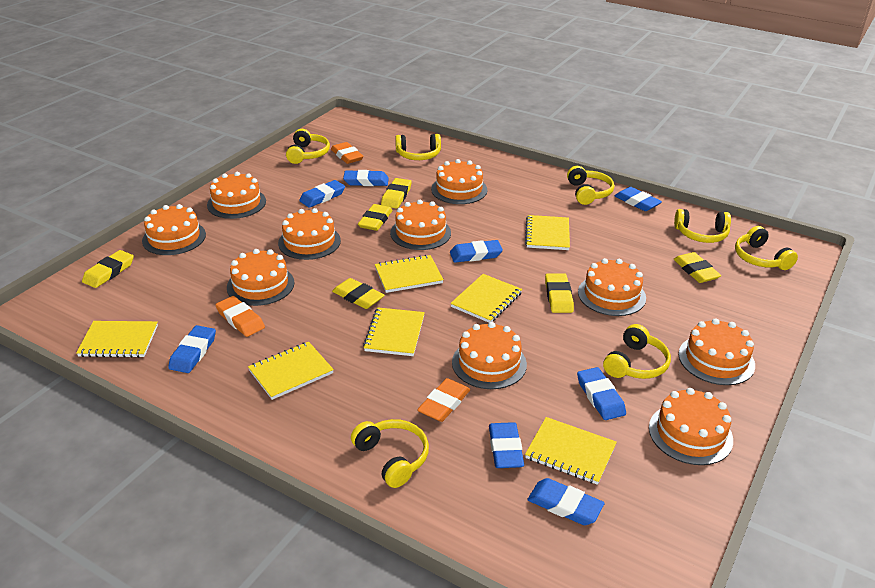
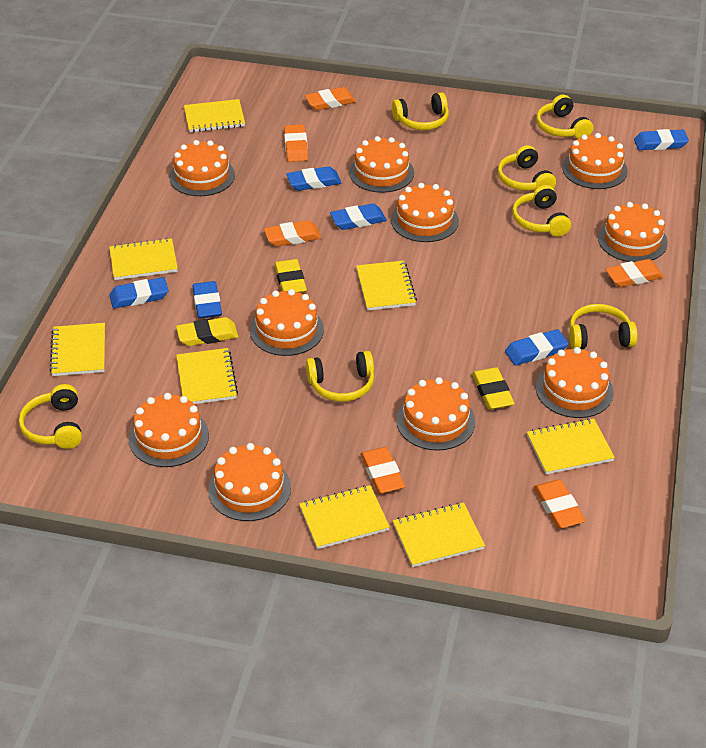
blue eraser: [168,325,216,373] [299,180,345,208] [343,170,389,186] [450,240,503,263] [489,422,524,468] [527,478,605,525] [577,367,626,420] [615,187,662,211] = 8 -> [109,277,169,308] [192,281,222,319] [286,166,341,191] [330,203,387,230] [505,329,568,366] [634,129,689,150] = 6
orange eraser: [216,296,265,337] [331,142,364,164] [417,378,470,422] = 3 -> [264,220,321,247] [284,124,308,162] [305,87,356,110] [361,447,405,494] [534,479,586,529] [605,259,664,287] = 6
yellow eraser: [82,250,134,288] [332,278,385,309] [358,204,393,231] [381,178,412,209] [545,273,574,313] [673,252,721,283] = 6 -> [176,317,238,346] [275,259,307,293] [472,367,515,410] = 3
yellow notebook: [76,321,158,358] [248,342,334,400] [363,307,425,356] [375,255,444,293] [450,274,522,323] [525,215,570,250] [525,417,617,485] = 7 -> [50,323,105,376] [109,238,178,280] [176,348,238,404] [184,99,245,132] [299,485,390,549] [356,260,417,311] [393,503,485,567] [527,418,615,474] = 8

